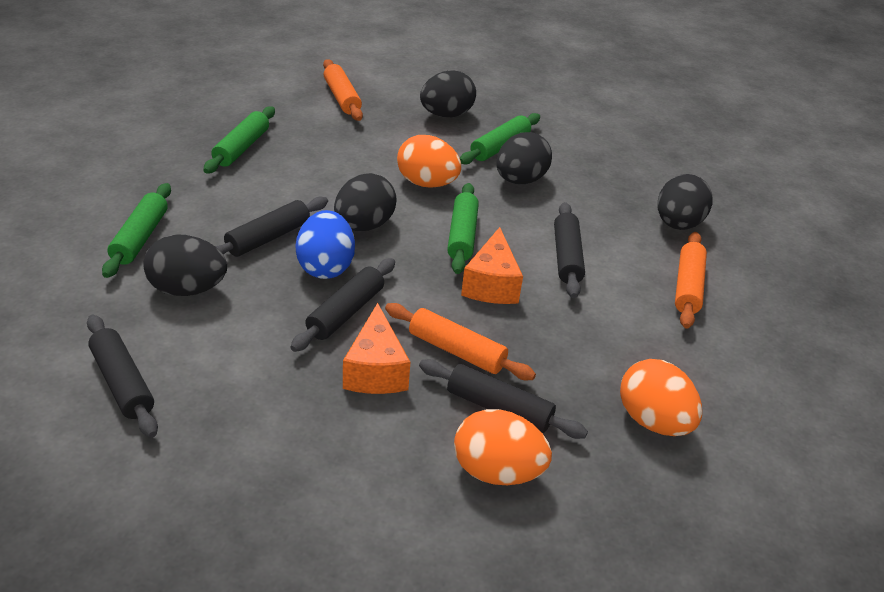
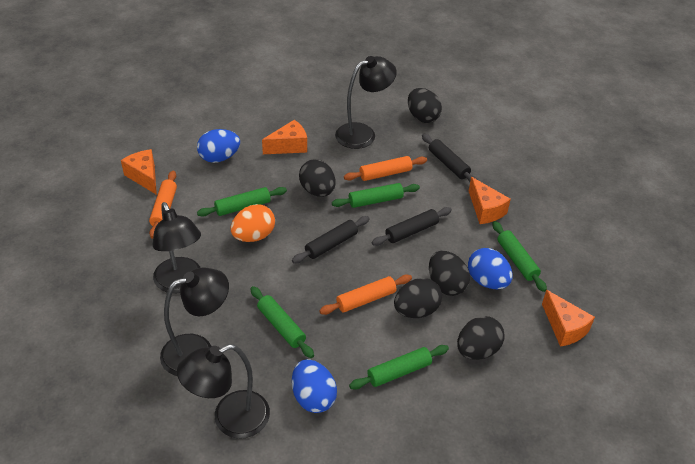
black lamp: none = 0 -> [152,202,201,294] [160,267,229,376] [177,344,270,439] [335,56,397,149] = 4
black rolling pin: [87,315,158,438] [215,197,328,257] [291,258,395,352] [419,359,588,439] [554,202,585,298] = 5 -> [292,216,370,263] [372,207,452,246] [422,134,478,182] = 3
blue egg: [296,210,355,279] = 1 -> [197,129,240,163] [292,359,337,413] [468,248,513,289] = 3
green rolling pin: [102,183,171,278] [203,106,275,174] [447,183,479,274] [460,113,540,165] = 4 -> [197,187,287,217] [250,286,314,358] [332,183,420,208] [349,345,449,390] [492,221,547,292] = 5
orange cheese: [343,303,410,394] [461,227,523,304] = 2 -> [121,149,157,195] [262,120,307,154] [469,177,511,224] [542,290,595,347] = 4
orange egg: [397,135,461,188] [454,409,552,485] [620,359,702,436] = 3 -> [231,204,275,242] = 1

